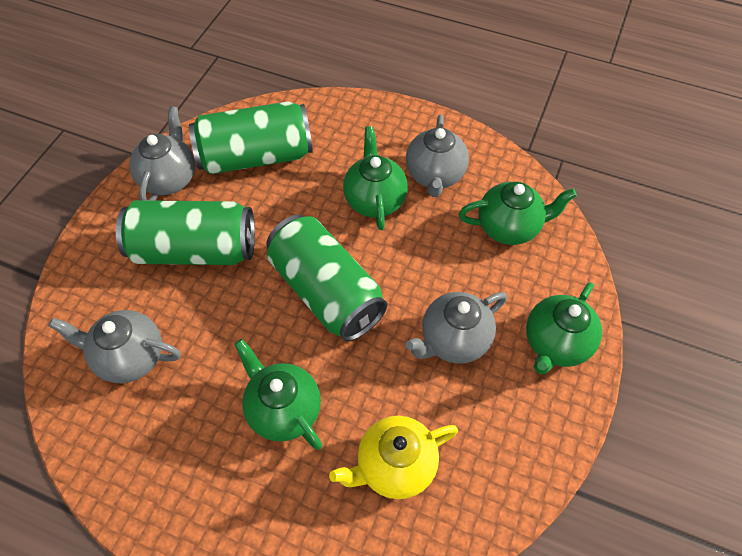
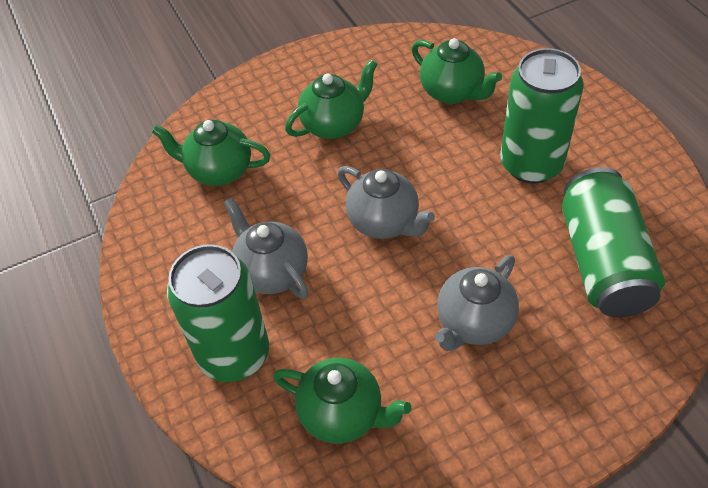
grey teapot: [48,310,181,383] [129,106,195,201] [405,292,507,364] [406,115,469,197] = 4 -> [224,197,308,298] [338,166,435,239] [435,255,519,351] = 3
yellow teapot: [329,416,458,499] = 1 -> none = 0

